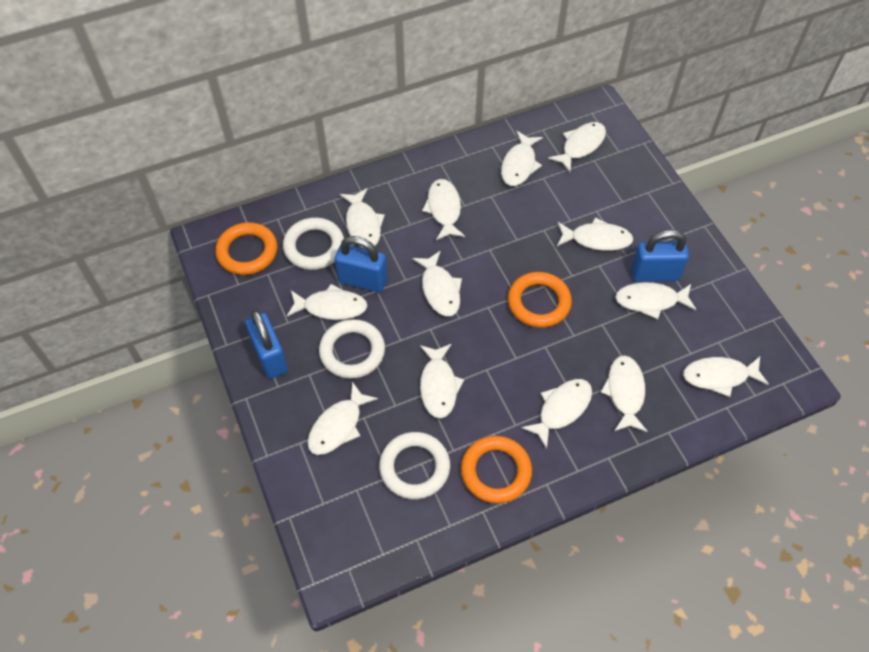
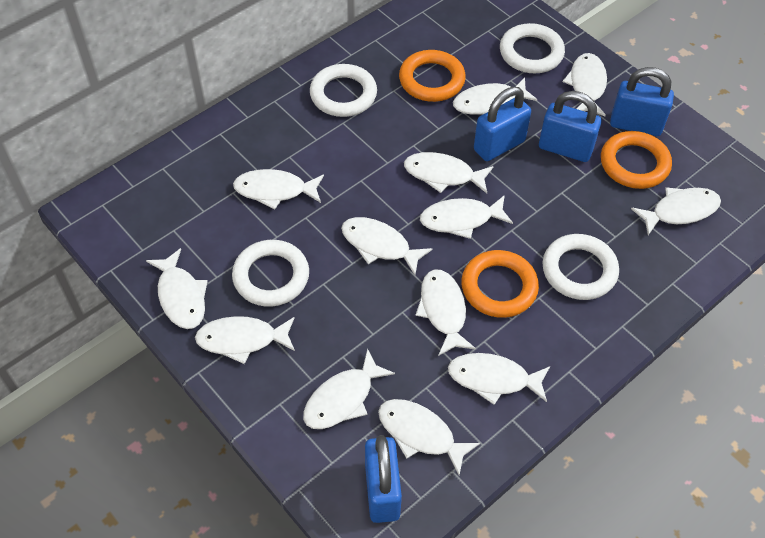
blue padlock: [245,310,288,379] [335,236,387,292] [631,230,689,282] = 3 -> [365,435,402,523] [474,87,531,161] [539,91,602,162] [610,67,674,136] = 4
white ring: [283,217,344,270] [319,319,385,379] [379,432,450,499] = 3 -> [232,240,309,307] [310,64,377,117] [500,23,565,73] [543,234,619,300] = 4

